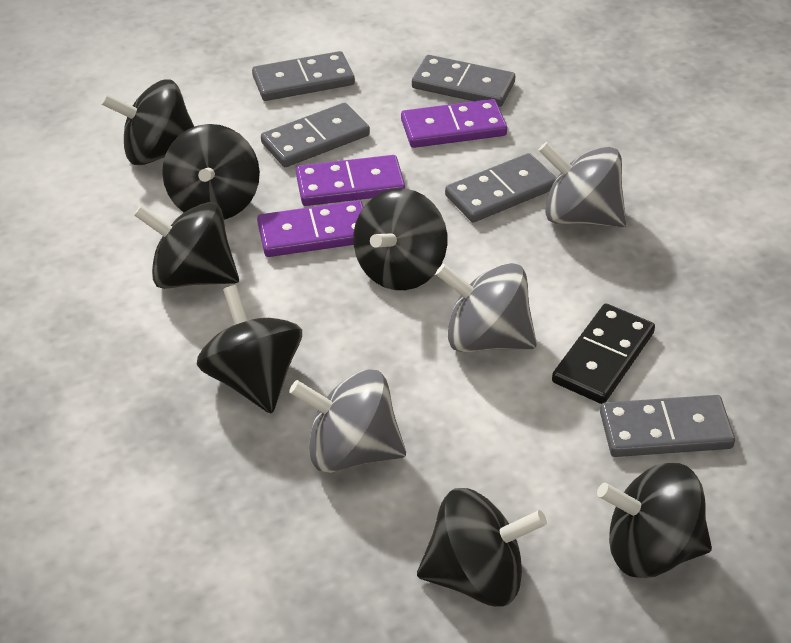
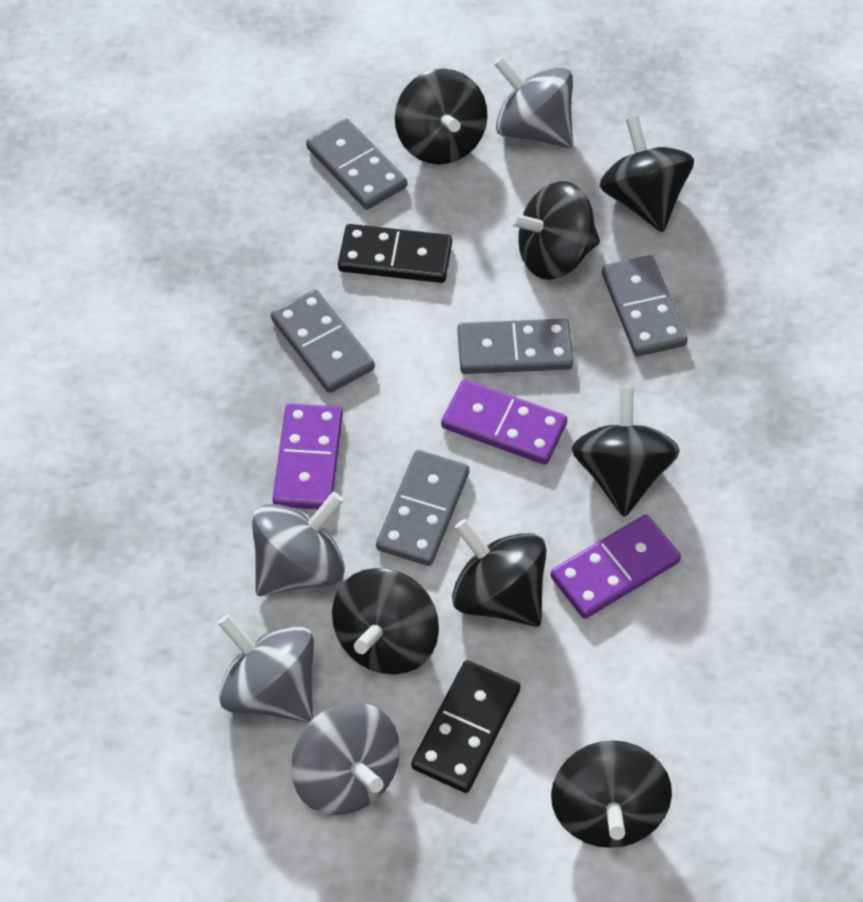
black domino: [552,304,655,404] = 1 -> [338,224,452,283] [411,660,520,793] = 2
grey spinning top: [289,370,406,473] [436,263,537,352] [538,142,626,228] = 3 -> [218,614,314,722] [252,492,345,596] [291,703,400,815] [494,56,573,148] = 4

